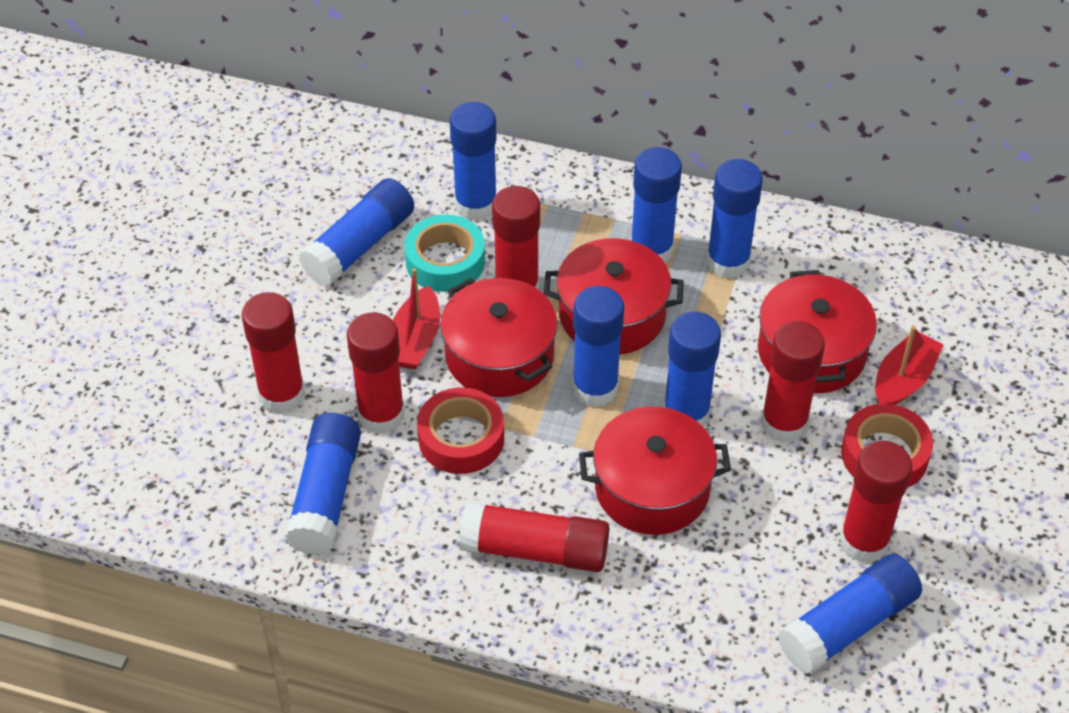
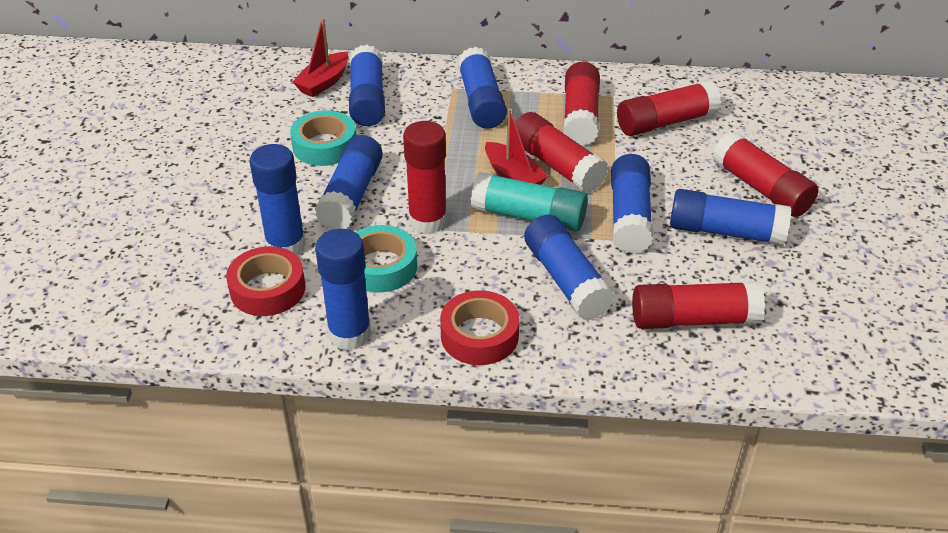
red pot: [440,278,558,397] [543,238,684,355] [579,407,731,535] [758,270,877,393] = 4 -> none = 0
turquoise glue stick: none = 0 -> [471,172,588,231] = 1
turquoise tape: [404,215,485,292] = 1 -> [290,110,356,166] [356,225,417,293] = 2

